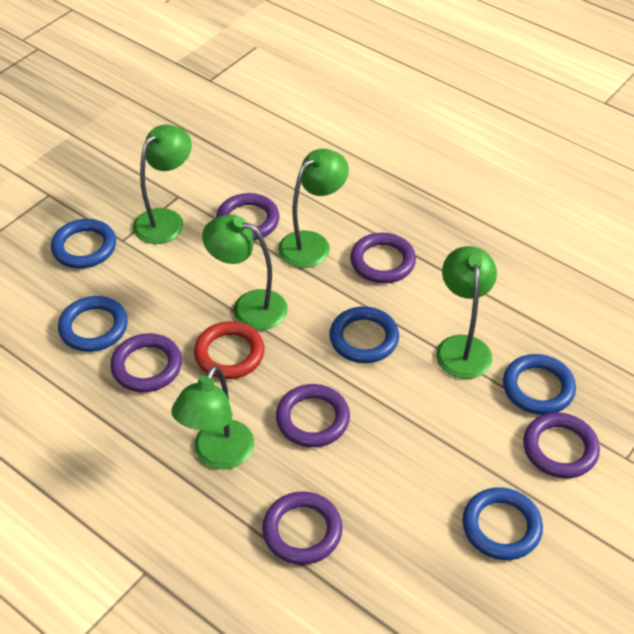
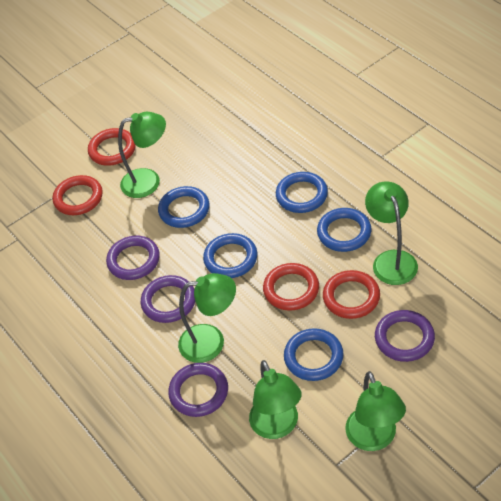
purple ring: [110,333,182,392] [216,193,280,240] [262,491,343,565] [276,384,350,447] [350,233,416,283] [523,412,600,478] = 6 -> [106,236,160,280] [141,275,195,323] [168,363,228,417] [375,310,435,362] = 4
red ring: [194,321,265,379] = 1 -> [53,175,103,215] [88,128,136,166] [263,263,319,311] [323,270,380,319] = 4

